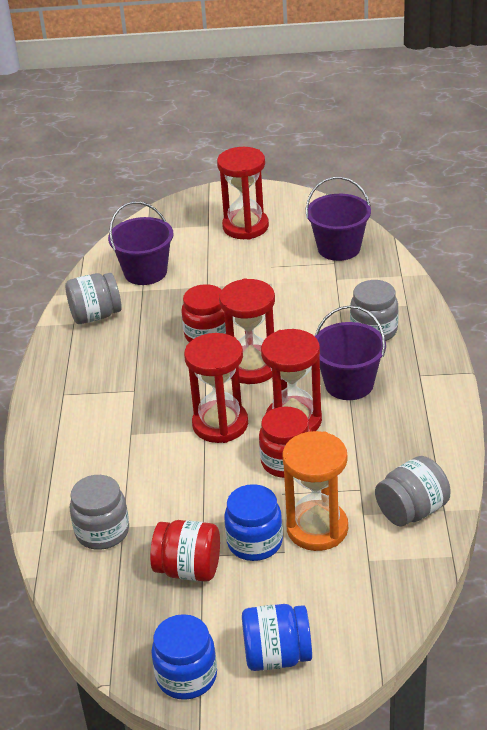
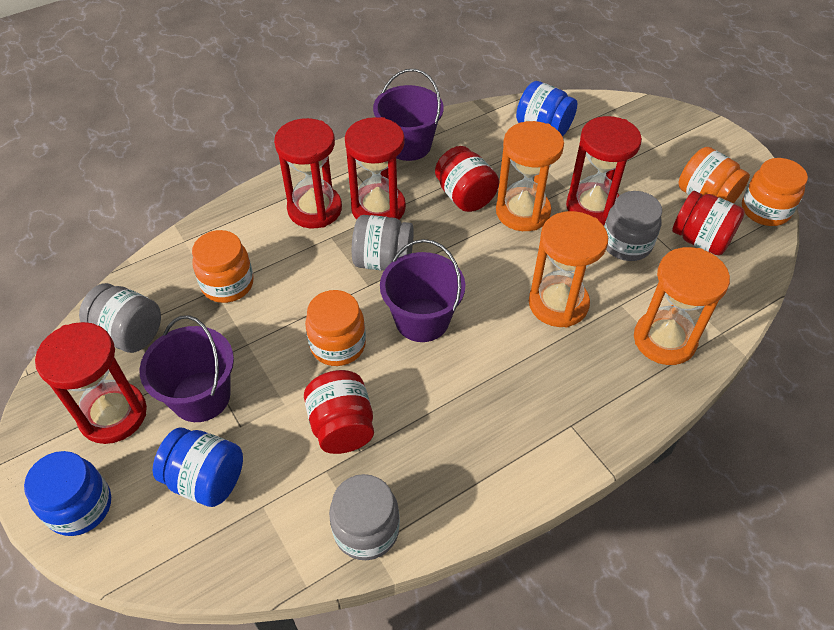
orange hourglass: [282,431,348,551] = 1 -> [496,121,564,231] [529,211,608,327] [634,247,730,365] = 3
orange jar: none = 0 -> [192,230,254,303] [305,290,366,366] [679,147,750,203] [742,158,808,226] = 4

